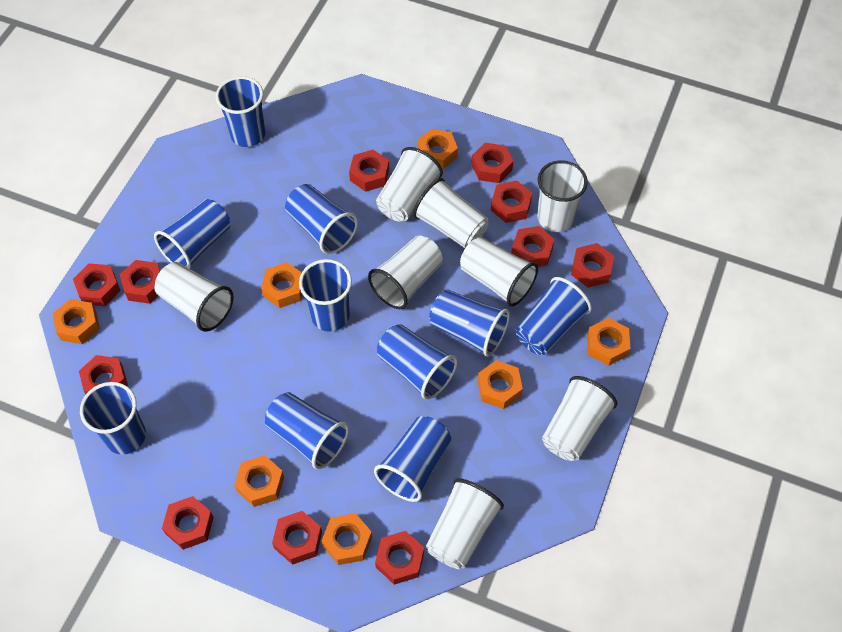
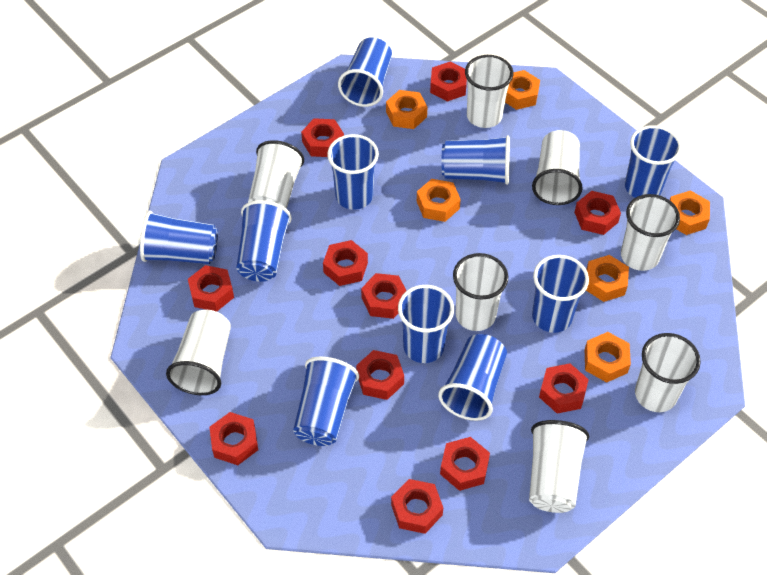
orange nut: [52,299,100,344] [234,455,284,507] [261,262,302,308] [322,513,372,565] [417,128,458,169] [478,360,523,409] [587,318,631,366] = 7 -> [386,90,427,129] [417,179,461,222] [505,70,540,110] [585,332,631,382] [586,255,629,302] [670,190,710,235] = 6

